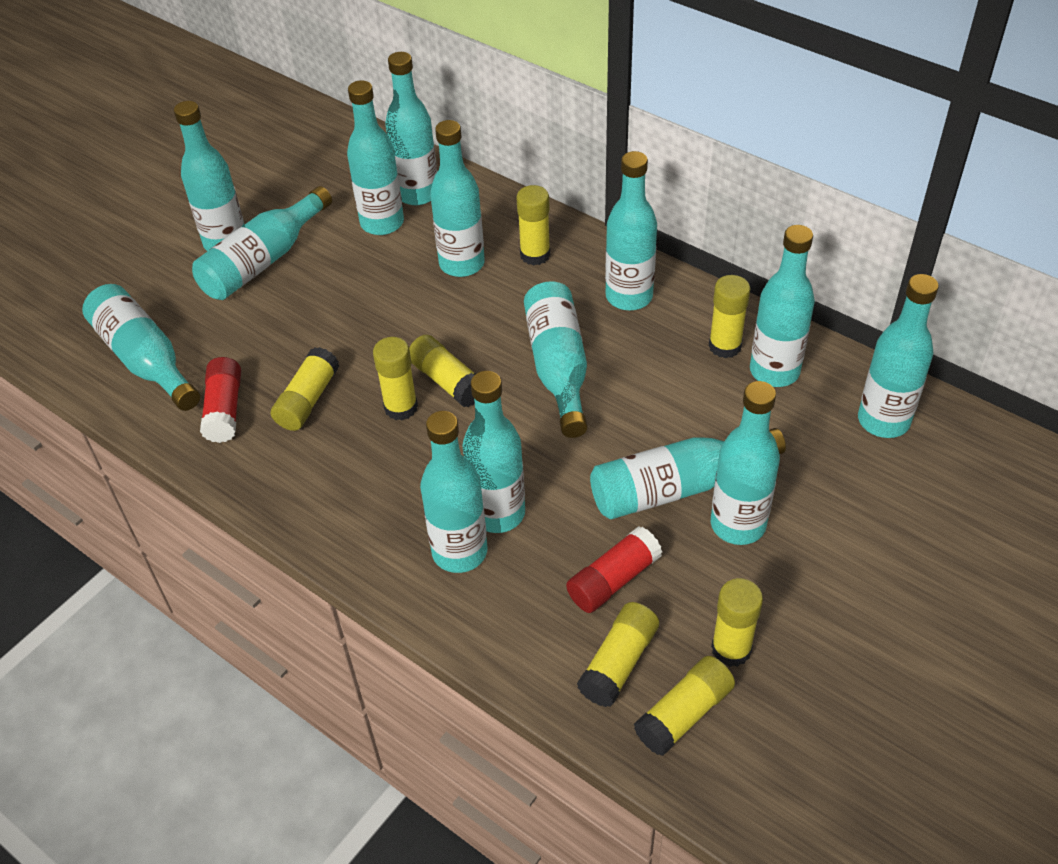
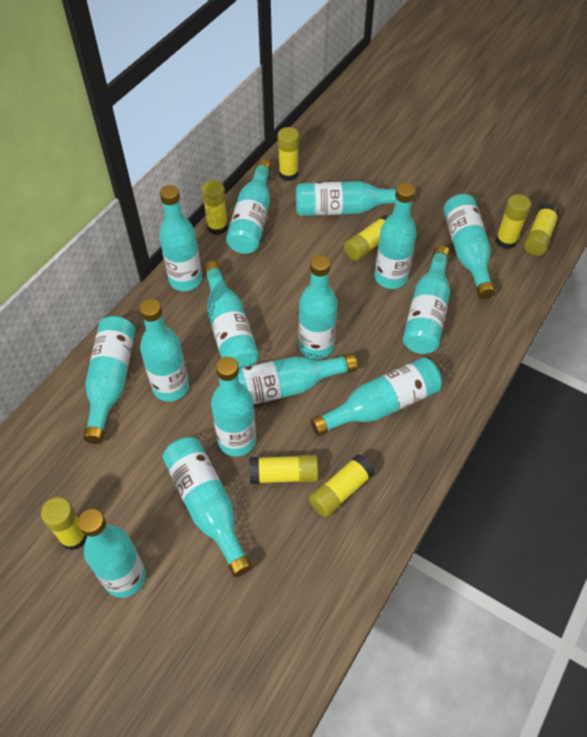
red glue stick: [200,357,241,443] [566,526,662,613] = 2 -> none = 0
turquoise bottle: [82,284,200,411] [174,101,244,251] [192,186,332,300] [347,80,404,235] [385,52,437,205] [420,411,488,573] [430,120,485,277] [462,371,525,533] [524,281,587,438] [590,428,786,519] [605,151,657,310] [711,381,780,545] [750,225,815,387] [858,274,939,438] = 14 -> [78,509,146,598] [83,316,135,444] [139,299,189,402] [159,185,202,291] [162,437,252,577] [203,261,259,369] [211,357,256,457] [226,159,271,254] [238,353,357,405] [296,181,396,216] [299,255,338,359] [311,357,442,436] [374,183,417,289] [403,246,450,354] [443,194,495,299] = 15

